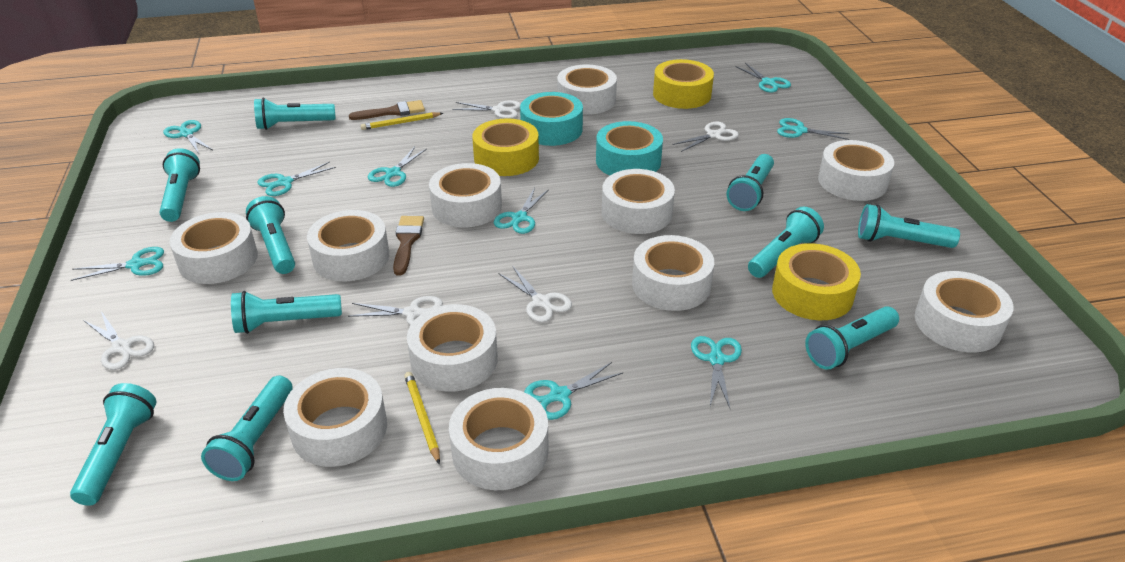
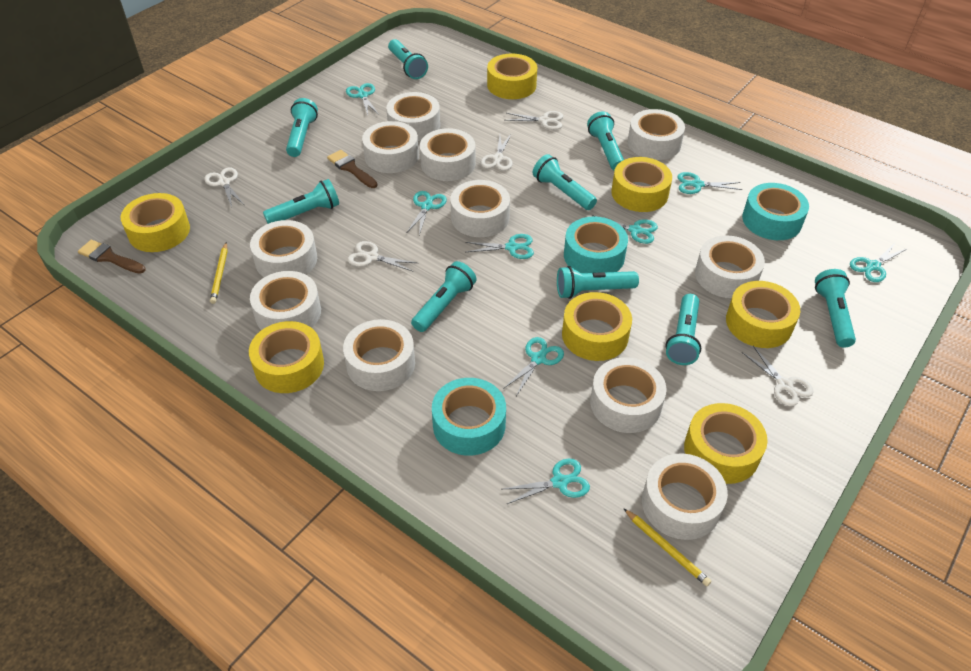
turquoise flashlight: [70,383,156,506] [159,148,200,222] [201,376,293,481] [231,291,342,334] [246,196,295,274] [254,98,336,130] [727,154,774,211] [748,206,824,278] [805,306,899,370] [858,204,960,248] = 10 -> [263,179,339,224] [286,98,318,157] [388,39,428,79] [411,261,476,332] [533,154,597,210] [557,266,639,299] [587,112,624,171] [666,294,701,365] [815,269,856,348] = 9
turquoise scissors: [71,247,164,281] [163,120,213,154] [257,162,336,196] [368,147,427,187] [494,188,549,234] [524,362,623,420] [691,336,742,408] [735,63,791,93] [777,118,850,140] = 9 -> [346,83,379,115] [407,191,447,235] [465,234,534,259] [503,337,564,396] [503,459,590,504] [592,215,658,244] [677,172,742,194] [850,242,908,282] = 8
turquoise tape: [520,92,583,146] [596,121,663,175] = 2 -> [432,378,506,456] [564,216,628,273] [742,183,809,240] = 3
yellow tape: [472,118,539,176] [653,59,714,109] [772,243,861,320] = 3 -> [121,193,190,252] [249,321,324,393] [487,53,537,99] [562,292,632,361] [611,157,672,212] [684,403,768,484] [726,281,800,348] = 7

